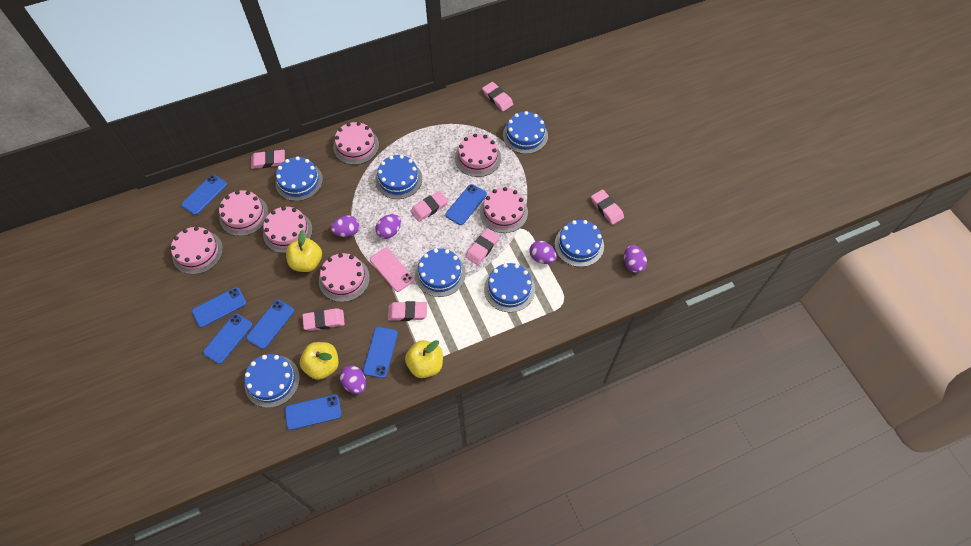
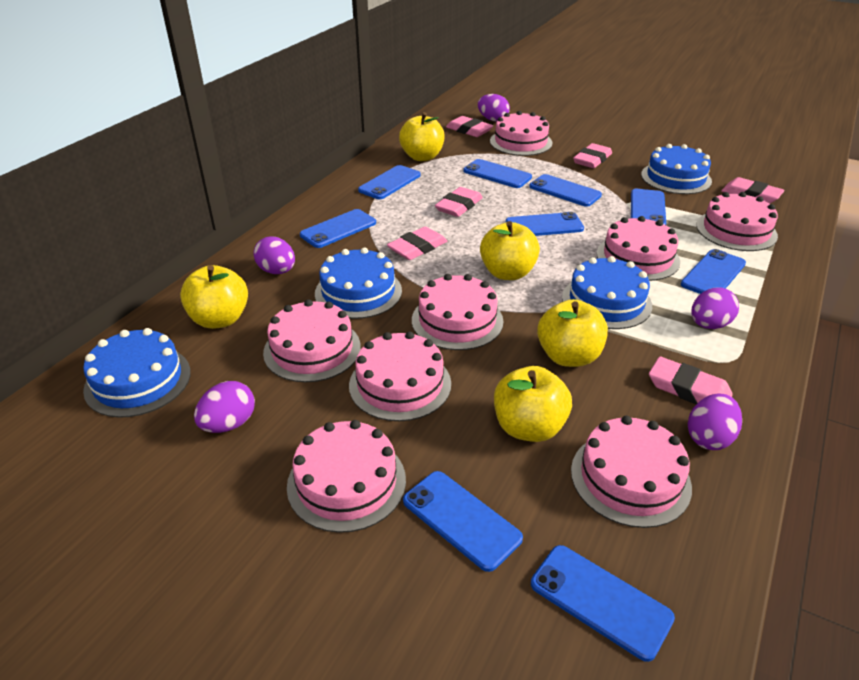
blue cake: [244,354,300,408] [275,156,323,201] [375,155,422,199] [415,248,466,297] [484,263,535,312] [503,111,548,154] [555,220,604,267] = 7 -> [83,328,191,418] [315,247,402,319] [562,256,652,329] [641,144,712,194] = 4
blue phone: [181,175,227,215] [192,287,246,328] [203,314,253,364] [246,300,294,349] [285,395,342,430] [363,327,398,378] [445,184,487,225] = 7 -> [300,209,376,248] [358,165,421,199] [403,471,523,572] [463,159,532,188] [506,212,584,236] [529,174,602,207] [531,545,675,662] [631,189,666,225] [681,249,746,294] = 9
pink cake: [171,226,223,274] [219,190,269,236] [263,206,313,253] [319,253,370,302] [333,122,379,165] [455,133,501,177] [480,187,528,233] = 7 -> [263,299,361,382] [287,420,406,533] [349,331,451,421] [412,274,504,350] [490,111,553,156] [571,416,692,528] [597,216,680,281] [696,192,778,251] = 8
pink eraser: [251,150,285,169] [303,308,345,331] [388,301,427,321] [410,191,448,222] [465,228,500,265] [482,82,513,111] [591,189,624,225] = 7 -> [387,227,448,260] [435,187,483,217] [446,116,493,137] [573,143,612,168] [649,357,733,404] [721,177,785,204] = 6
pink phone: [370,248,414,292] = 1 -> none = 0
yellow apple: [286,230,322,272] [300,342,339,380] [405,340,443,378] = 3 -> [180,265,248,329] [399,112,444,161] [480,221,540,280] [494,366,572,442] [537,299,608,367] = 5

